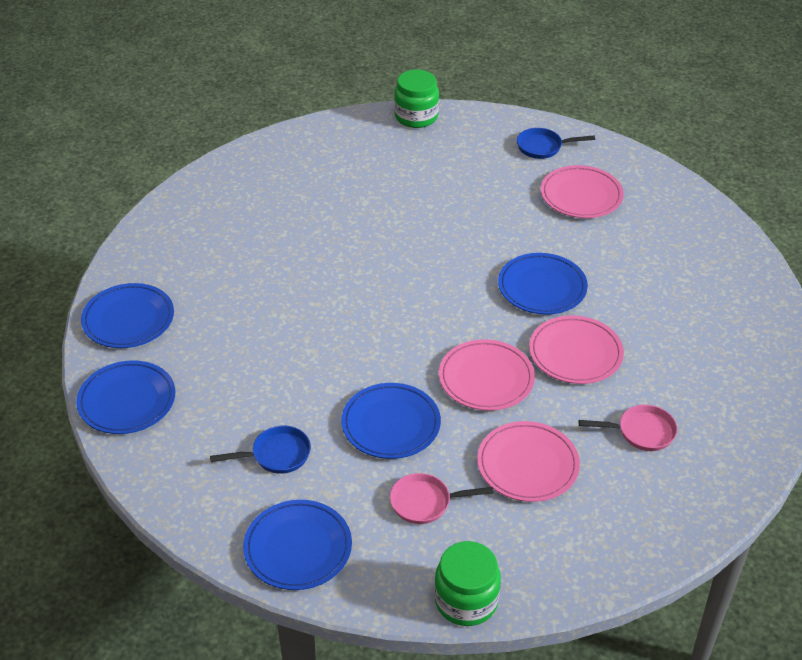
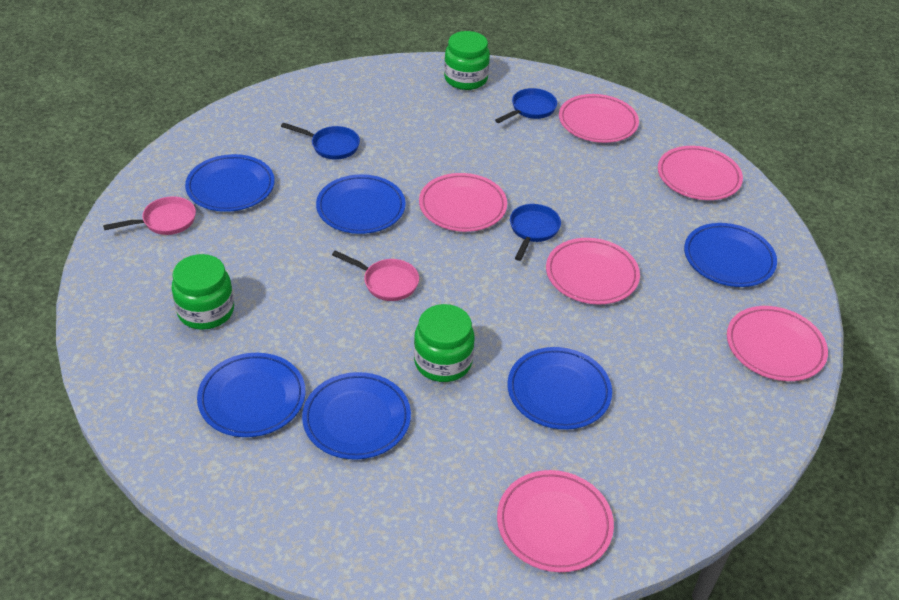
blue pan: [210,426,311,474] [517,128,595,159] = 2 -> [281,123,360,160] [495,88,557,123] [510,204,561,261] = 3
blue plate: [76,360,175,434] [81,283,174,348] [243,500,352,590] [341,383,441,459] [498,253,588,315] = 5 -> [185,154,275,212] [197,353,305,437] [302,372,411,460] [316,174,406,234] [507,347,612,429] [684,223,777,287] = 6
green jar: [394,70,439,128] [434,541,501,626] = 2 -> [172,254,234,330] [414,304,474,382] [444,31,490,90] = 3
pink plate: [439,339,535,411] [477,421,580,502] [529,315,624,384] [541,165,624,218] = 4 -> [419,173,507,232] [497,470,614,572] [546,238,640,304] [559,94,639,143] [658,146,743,200] [727,306,828,381] = 6

